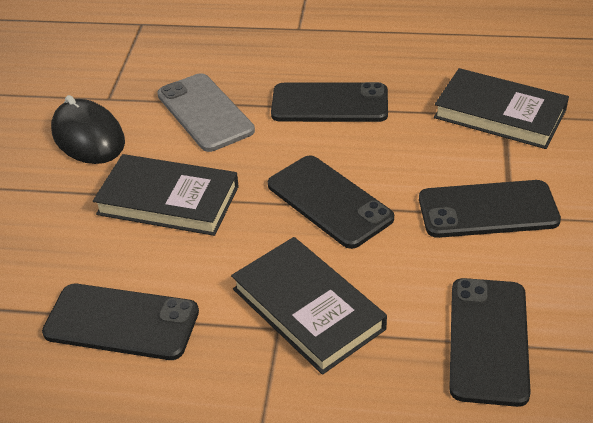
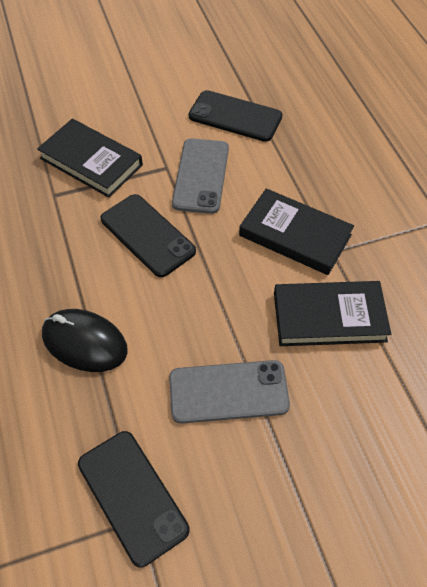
black phone: [42,284,199,360] [268,155,394,249] [271,82,388,122] [419,180,561,238] [449,278,531,407] = 5 -> [78,431,190,567] [101,194,196,277] [189,90,282,142] = 3
grey phone: [157,73,255,152] = 1 -> [169,360,290,424] [172,138,229,214] = 2

